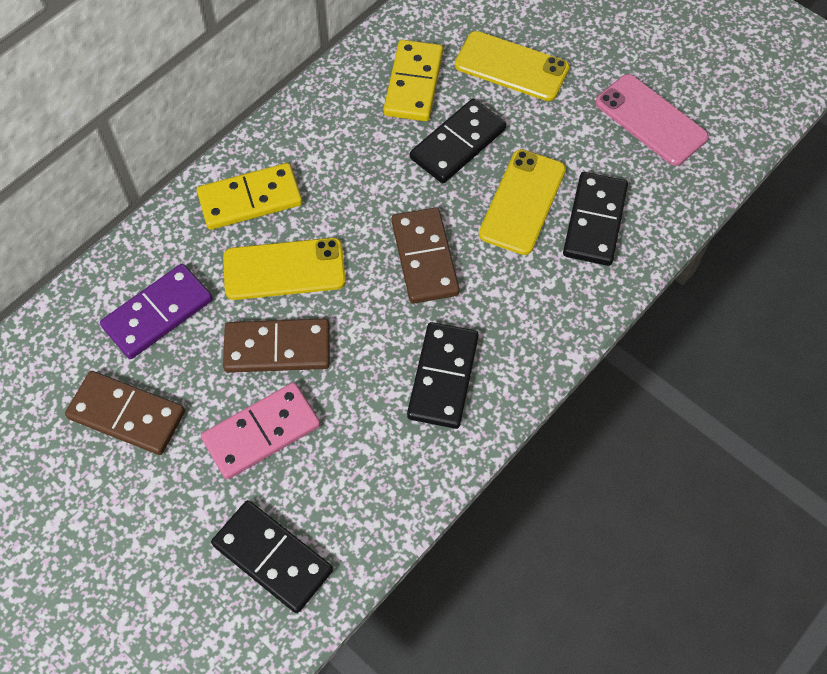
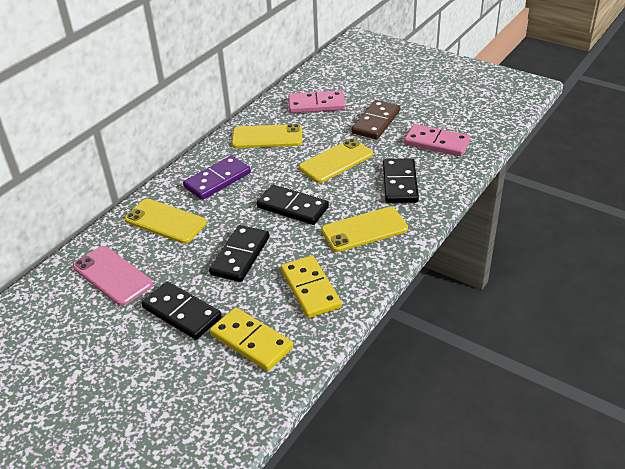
brown domino: [65,371,185,455] [223,319,330,373] [392,207,460,304] = 3 -> [352,100,400,140] = 1
pink domino: [201,382,321,480] = 1 -> [288,90,346,113] [404,124,470,156] = 2
yellow phone: [223,238,346,300] [455,31,569,101] [479,149,566,255] = 3 -> [124,199,207,244] [232,124,302,148] [299,139,373,183] [321,207,408,252] = 4

